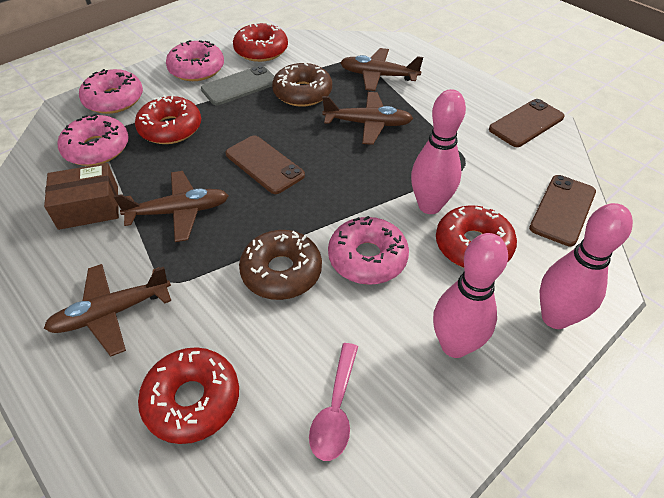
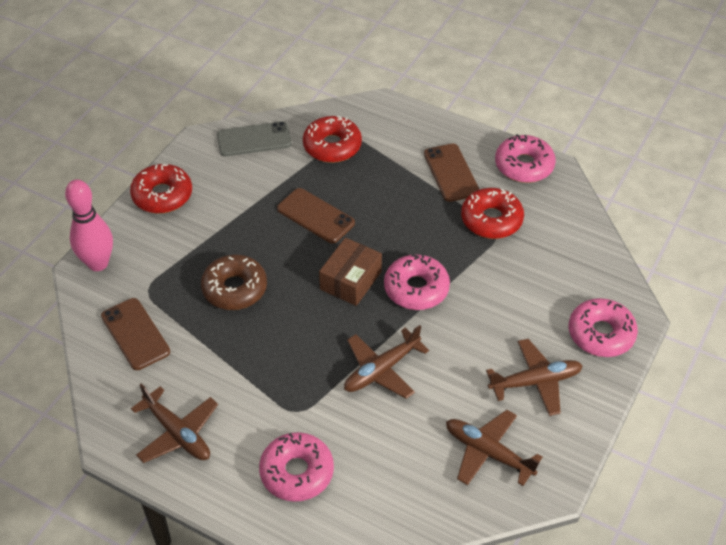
brown donut: [239,230,322,300] [272,63,332,107] = 2 -> [201,254,267,310] = 1
pink bowling pin: [411,89,466,214] [433,233,508,358] [540,203,633,329] = 3 -> [65,179,113,271] = 1
pink spoon: [309,343,358,461] = 1 -> none = 0
red donut: [135,95,201,144] [138,347,239,444] [233,22,288,62] [436,206,517,268] = 4 -> [130,164,192,214] [303,116,362,163] [461,188,524,239] = 3

